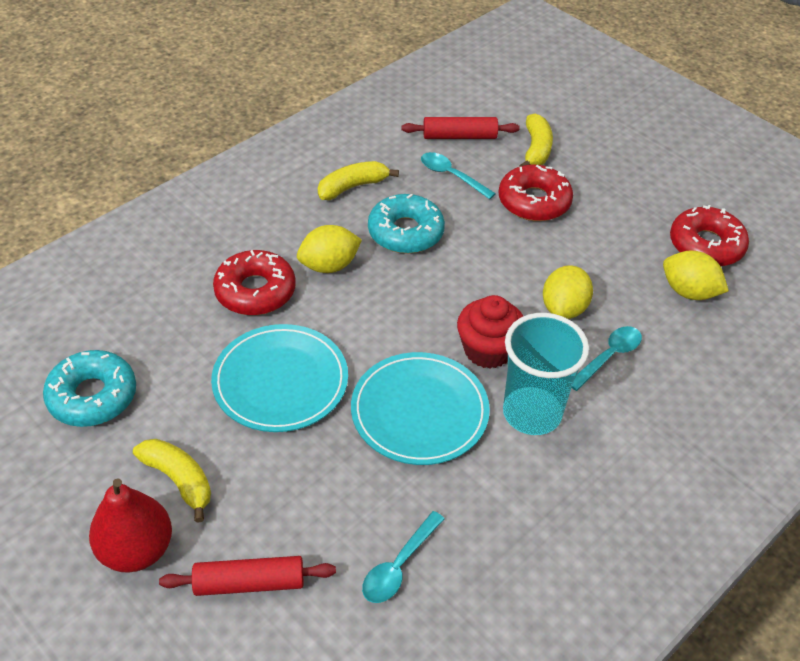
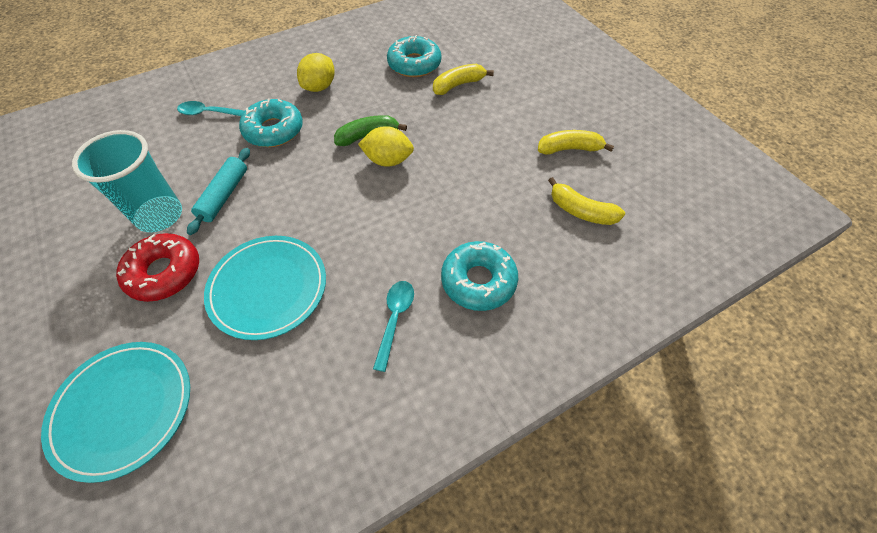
green banana: none = 0 -> [334,115,407,146] = 1
red cupcake: [457,295,523,369] = 1 -> none = 0
red donut: [213,250,296,315] [499,165,573,221] [670,205,749,266] = 3 -> [116,233,199,302] = 1
red pear: [89,478,172,573] = 1 -> none = 0
red rolling pin: [159,556,336,596] [401,117,520,139] = 2 -> none = 0
turquoise donut: [43,350,136,427] [368,194,445,254] = 2 -> [239,98,303,147] [387,35,441,77] [441,241,518,311] = 3
turquoise rolling pin: none = 0 -> [187,148,250,235] = 1
turquoise spoon: [362,511,444,603] [421,152,496,199] [572,326,642,391] = 3 -> [177,101,245,116] [373,281,414,372] = 2
yellow lemon: [297,225,362,273] [543,265,593,319] [663,251,729,300] = 3 -> [297,53,335,92] [358,126,414,167] = 2

